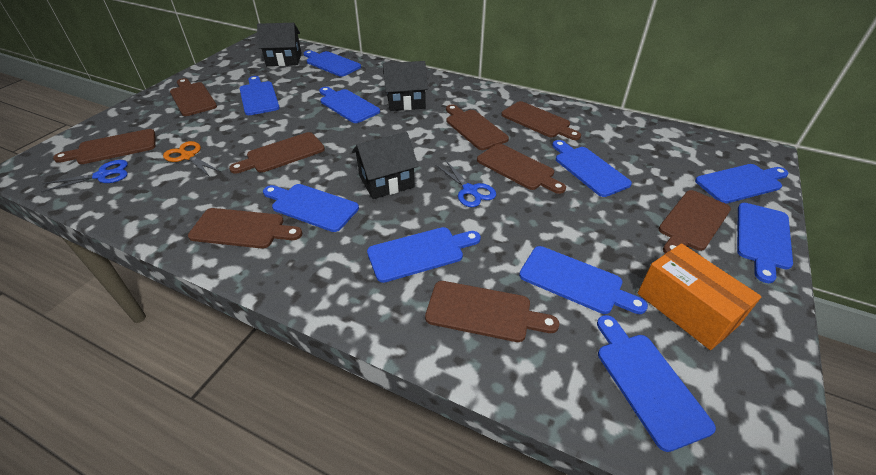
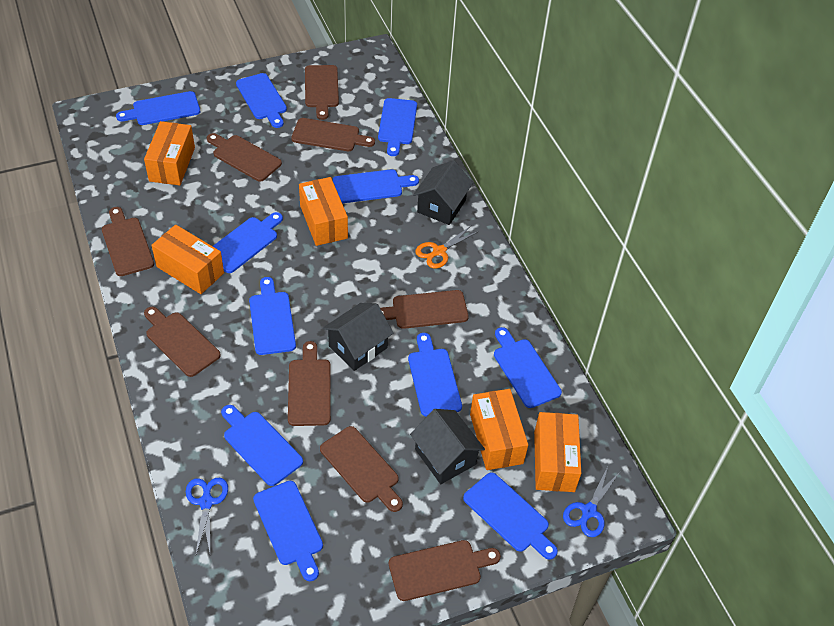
blue cutting board: [240,76,280,115] [263,184,359,232] [304,50,361,77] [319,87,380,123] [367,227,481,283] [519,246,648,314] [552,140,632,197] [597,315,716,452] [695,164,789,204] [737,203,793,283] = 10 -> [116,91,200,125] [213,212,283,273] [221,405,303,486] [236,73,287,128] [249,277,296,355] [253,481,323,581] [333,169,419,203] [378,98,417,156] [408,333,462,417] [463,472,558,560] [494,327,562,408] = 11
orange box: [638,243,762,350] = 1 -> [144,121,195,185] [151,225,224,294] [299,177,348,246] [470,389,528,470] [534,412,581,492] = 5

